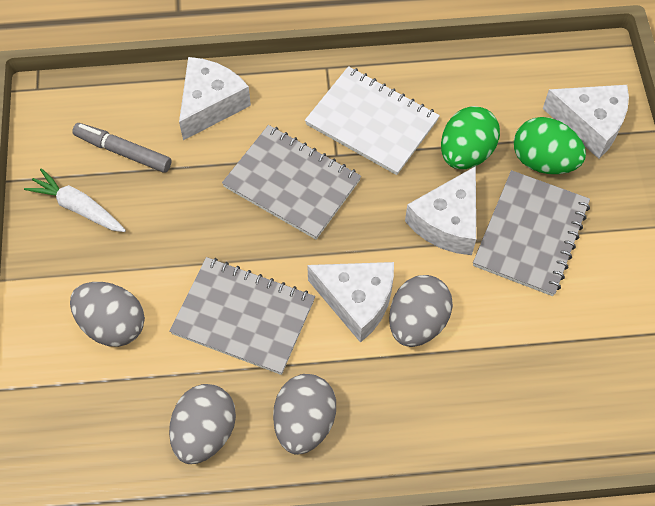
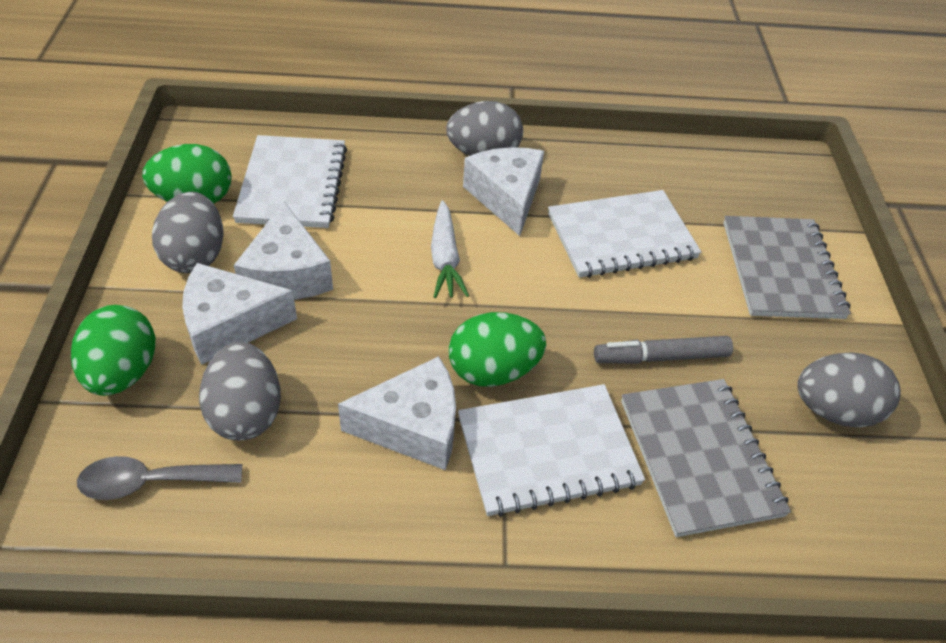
green egg: [441,106,500,169] [514,117,586,174] = 2 -> [71,305,155,396] [142,144,232,204] [449,312,546,387] = 3
grey notebook: [169,257,315,375] [222,125,361,240] [473,170,590,296] = 3 -> [621,379,791,537] [723,216,851,319] = 2
grey spoon: none = 0 -> [77,456,242,500] = 1
white notebook: [305,66,440,175] = 1 -> [233,135,347,228] [458,384,645,517] [548,190,701,278] = 3

